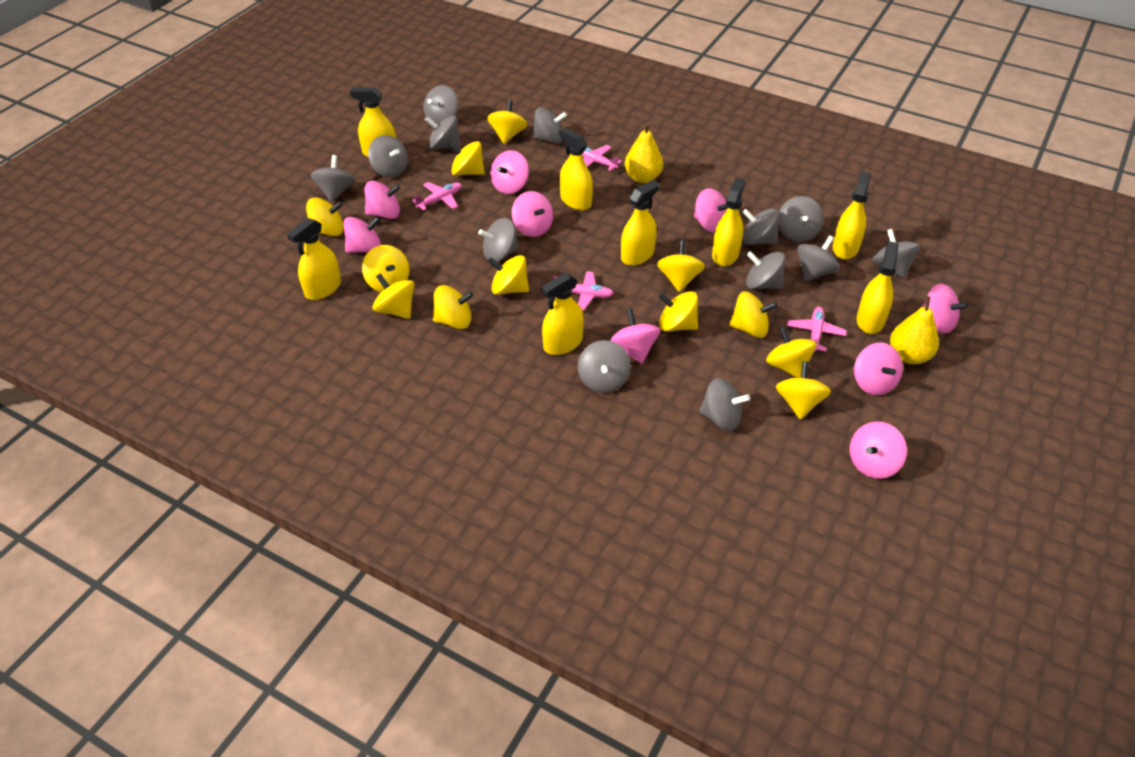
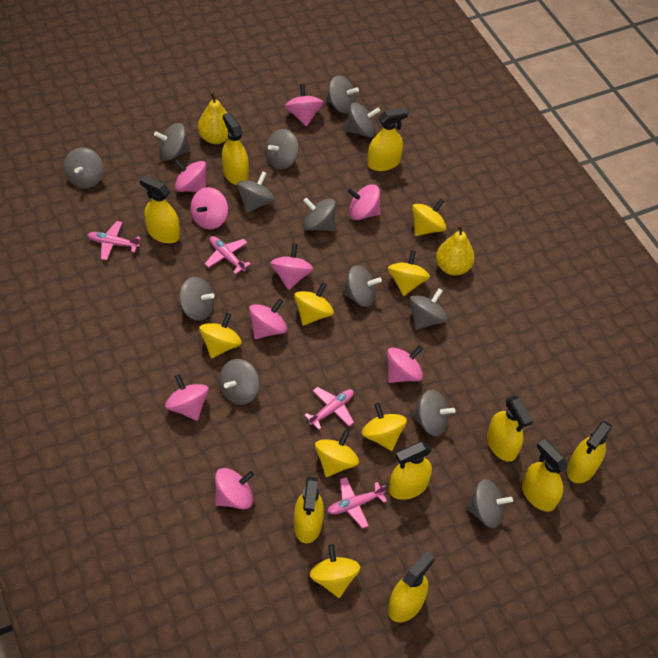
yellow spinning top: [306,198,344,236] [362,245,410,292] [373,273,414,319] [433,285,473,329] [448,141,485,176] [487,100,528,144] [488,255,529,295] [657,240,705,292] [658,291,698,332] [729,291,777,338] [766,326,816,378] [776,361,831,419] = 12 -> [199,313,242,359] [294,282,334,326] [310,544,360,598] [315,430,359,477] [362,403,407,451] [388,250,430,296] [412,199,446,236] = 7
yellow spray bottle: [287,218,341,300] [350,87,396,157] [541,273,584,355] [560,128,593,210] [621,180,659,265] [712,178,745,266] [833,171,871,259] [857,241,899,334] = 8 -> [140,175,180,243] [222,112,249,185] [294,477,324,543] [367,108,408,171] [388,552,435,622] [389,442,432,500] [487,396,533,462] [522,439,568,512] [567,421,613,483] = 9

